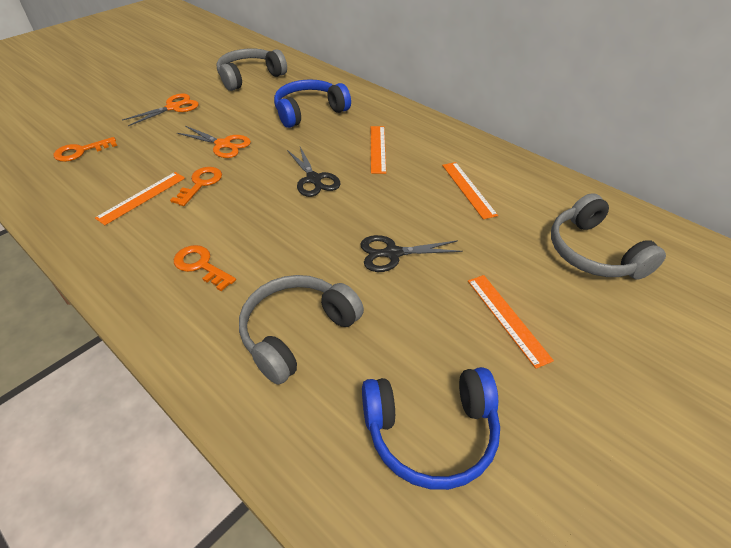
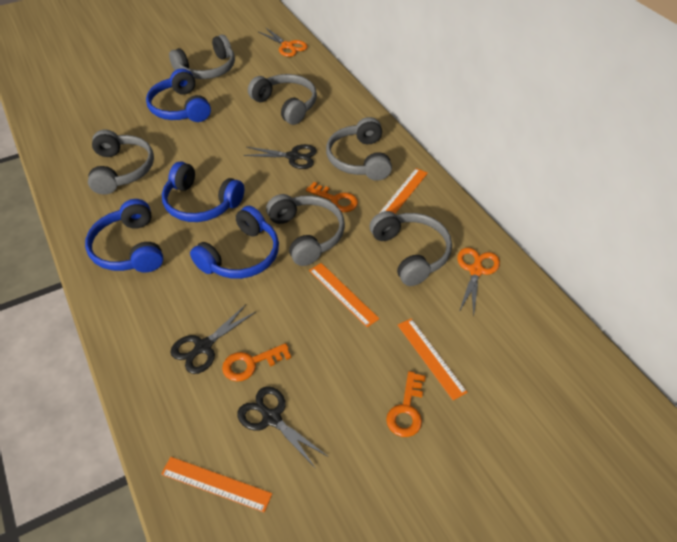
black scissors: [287,147,340,197] [360,235,463,272] = 2 -> [170,304,256,374] [237,387,327,469] [244,144,317,169] = 3
blue headphones: [274,79,351,128] [362,367,500,490] = 2 -> [85,199,163,273] [146,68,211,122] [162,162,244,222] [190,206,279,279] = 4
grey headphones: [217,48,287,91] [239,275,364,385] [551,193,666,280] = 3 -> [88,130,154,195] [169,34,235,79] [248,74,317,125] [266,194,345,266] [326,117,392,181] [370,211,452,286] = 6

